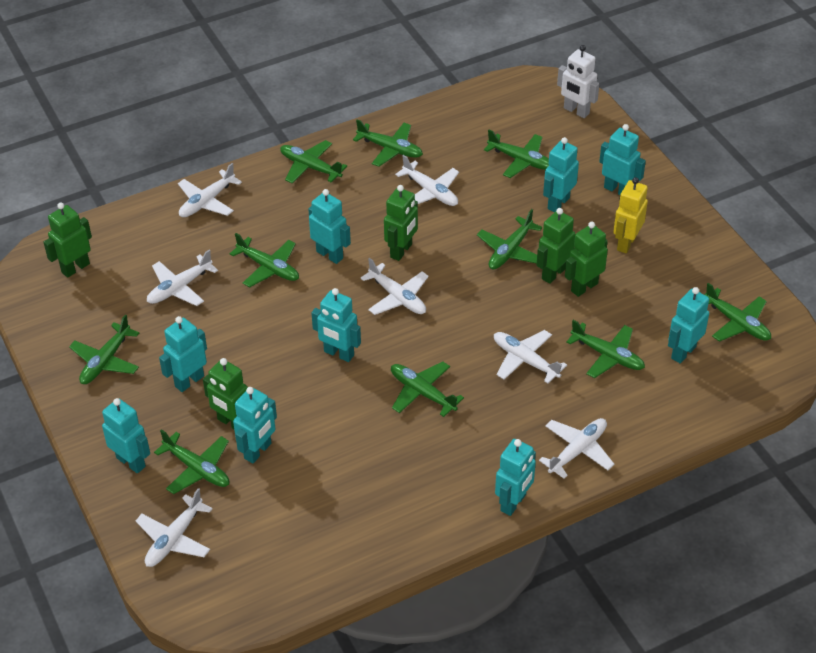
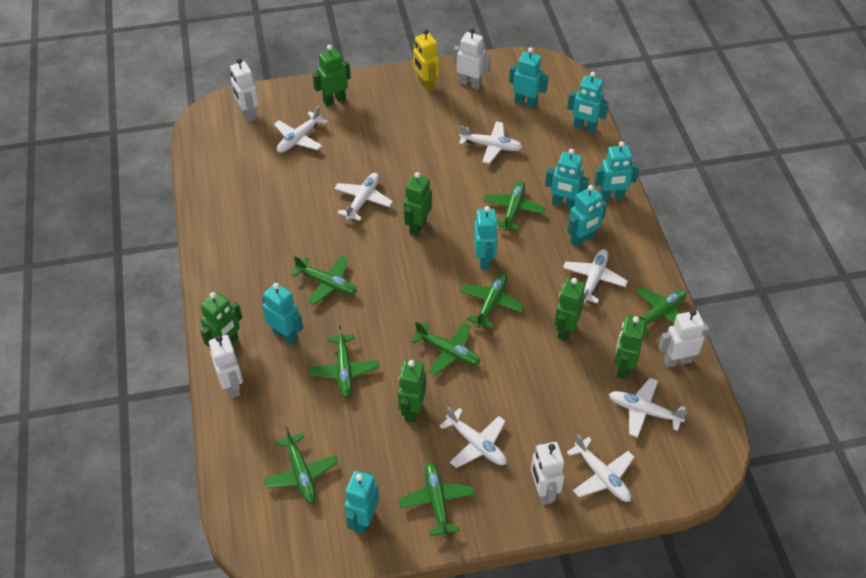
green plane: [69,314,139,384] [154,429,229,494] [230,233,299,287] [280,140,347,183] [353,120,423,167] [391,362,464,417] [477,209,542,270] [484,130,549,178] [566,320,645,378] [705,283,771,342] = 10 -> [264,427,338,503] [291,256,357,305] [309,325,379,397] [399,462,475,537] [411,321,481,375] [460,273,525,329] [483,181,545,231] [629,286,687,335] = 8
green robot: [43,202,92,278] [203,358,248,429] [384,185,418,261] [536,208,575,284] [565,222,608,297] = 5 -> [200,292,242,347] [312,45,351,106] [398,360,426,423] [404,172,432,236] [554,278,585,341] [614,316,645,379] = 6
turquoise robot: [102,398,150,474] [159,316,207,392] [233,387,277,463] [308,189,351,264] [312,288,361,362] [495,439,536,516] [543,137,579,212] [599,124,646,195] [668,287,709,363] = 9 -> [262,283,303,345] [344,471,379,534] [474,206,498,270] [509,48,548,109] [545,149,589,209] [567,72,609,133] [567,185,607,247] [594,141,639,200] = 8
white robot: [557,45,600,118] = 1 -> [209,335,243,398] [230,58,259,122] [453,28,491,89] [531,442,565,505] [658,309,709,367] = 5

